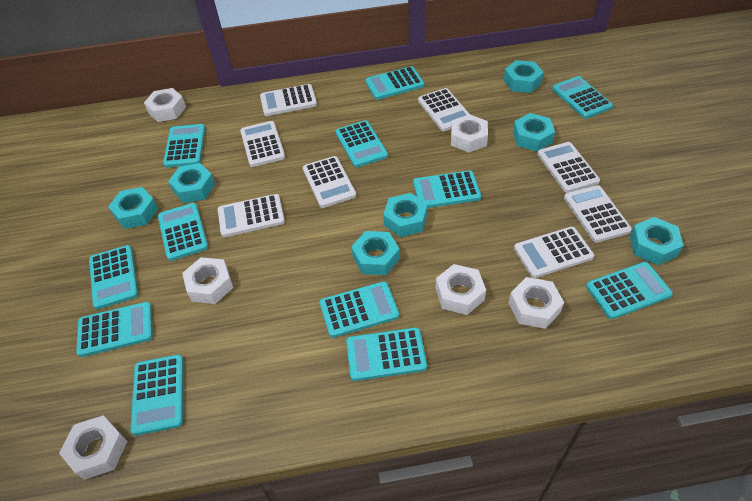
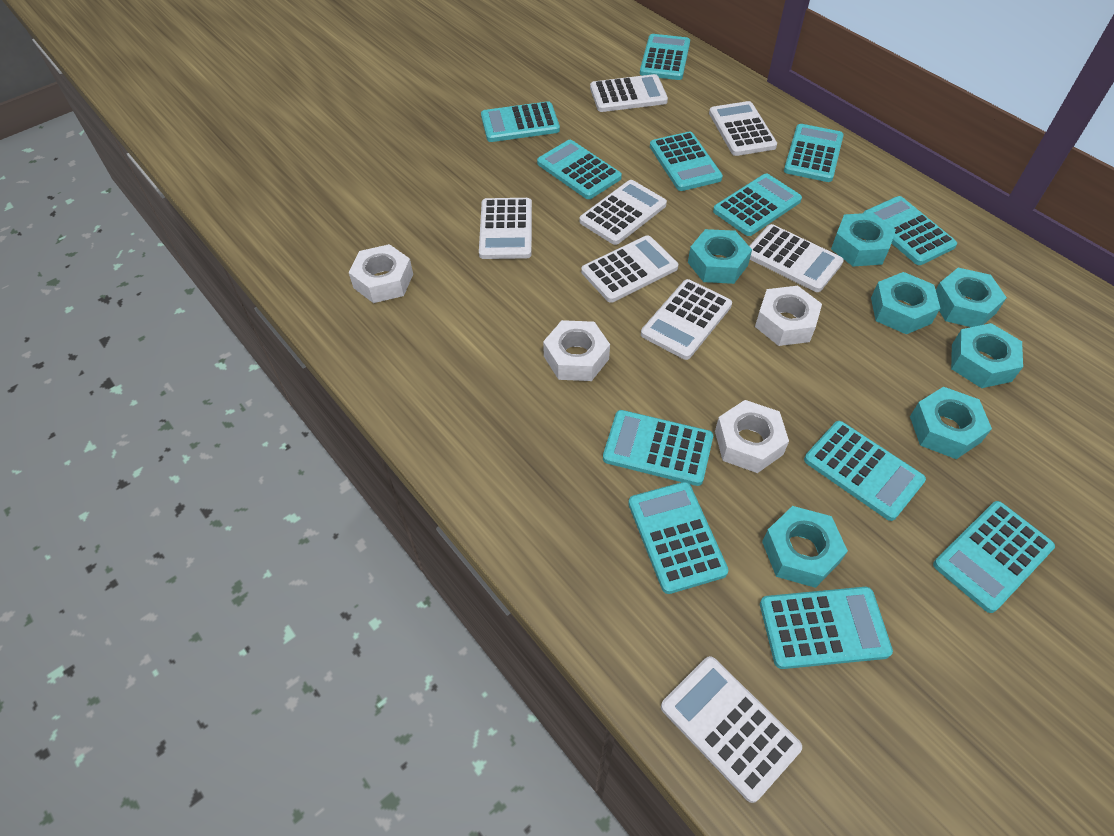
white nut: [59,415,127,480] [144,88,186,122] [182,257,233,304] [436,264,486,315] [451,114,488,153] [509,277,564,329] = 6 -> [349,244,413,303] [543,320,610,381] [715,400,789,473] [755,286,822,346] = 4

